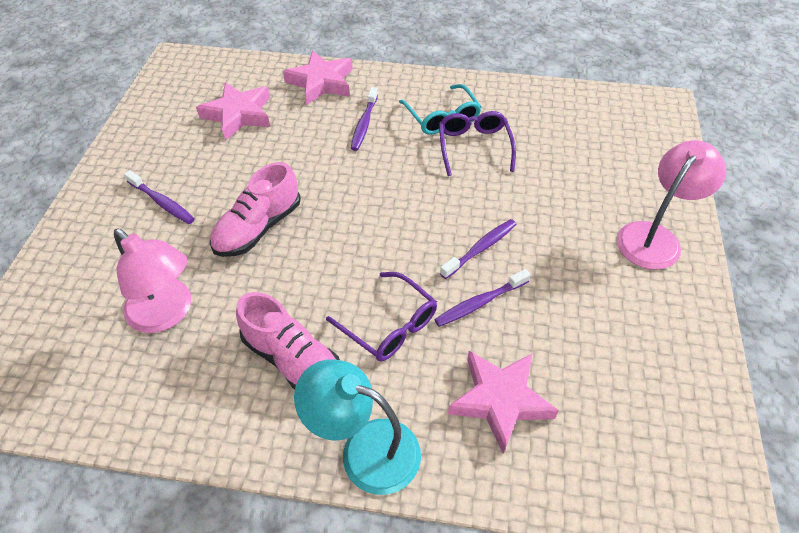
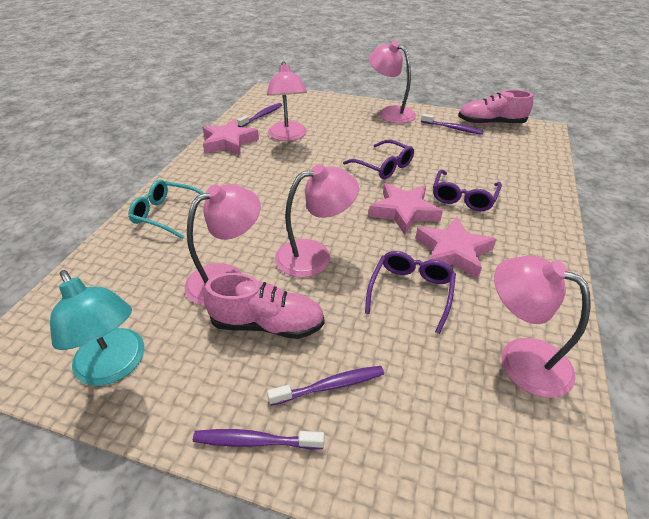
pink lamp: [114,228,191,333] [617,140,726,270] = 2 -> [184,184,261,306] [267,61,307,141] [275,164,359,278] [369,41,416,124] [494,256,591,398] = 5
purple glasses: [326,272,437,361] [439,111,516,176] = 2 -> [343,140,414,179] [365,251,456,334] [433,170,502,211] = 3

